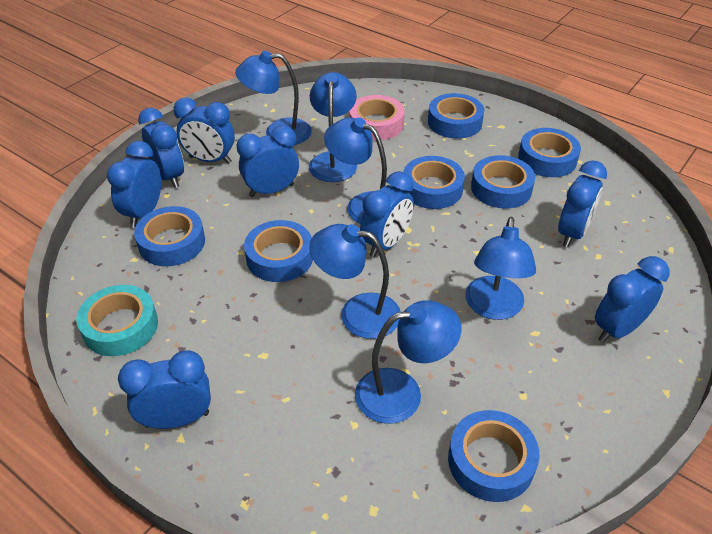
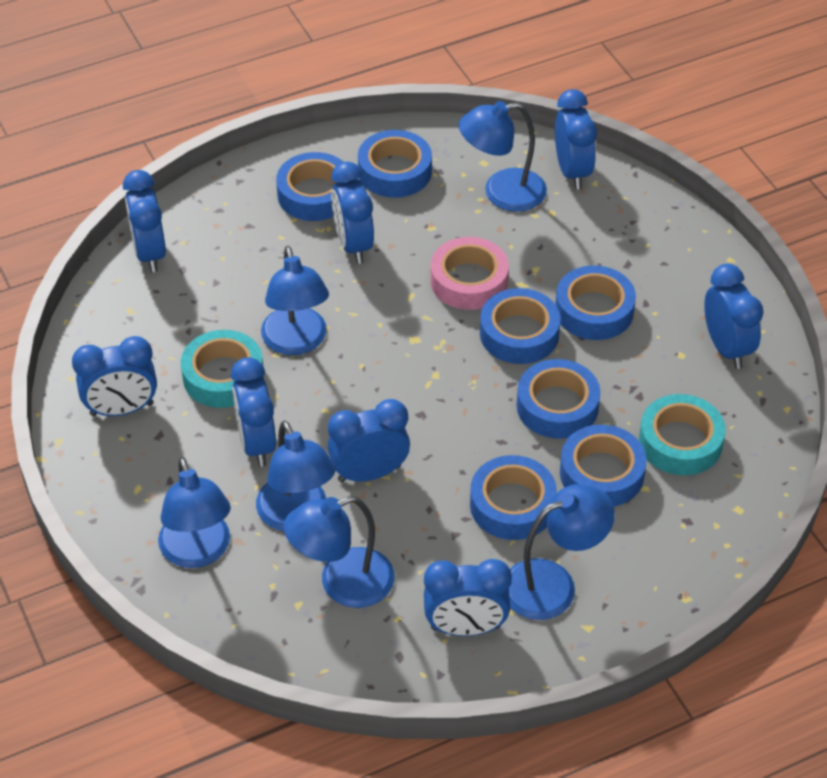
turquoise tape: [77,285,158,356] = 1 -> [181,330,264,408] [639,394,726,475] = 2

